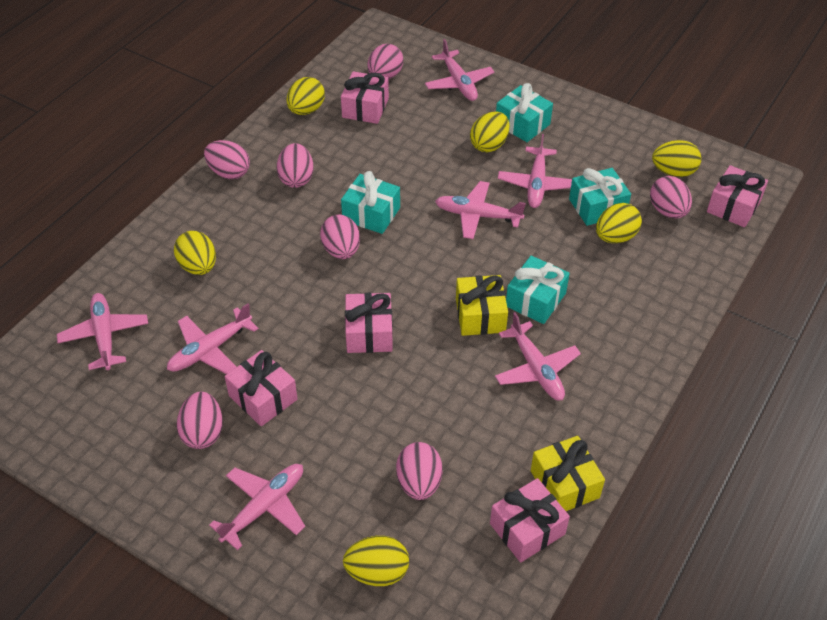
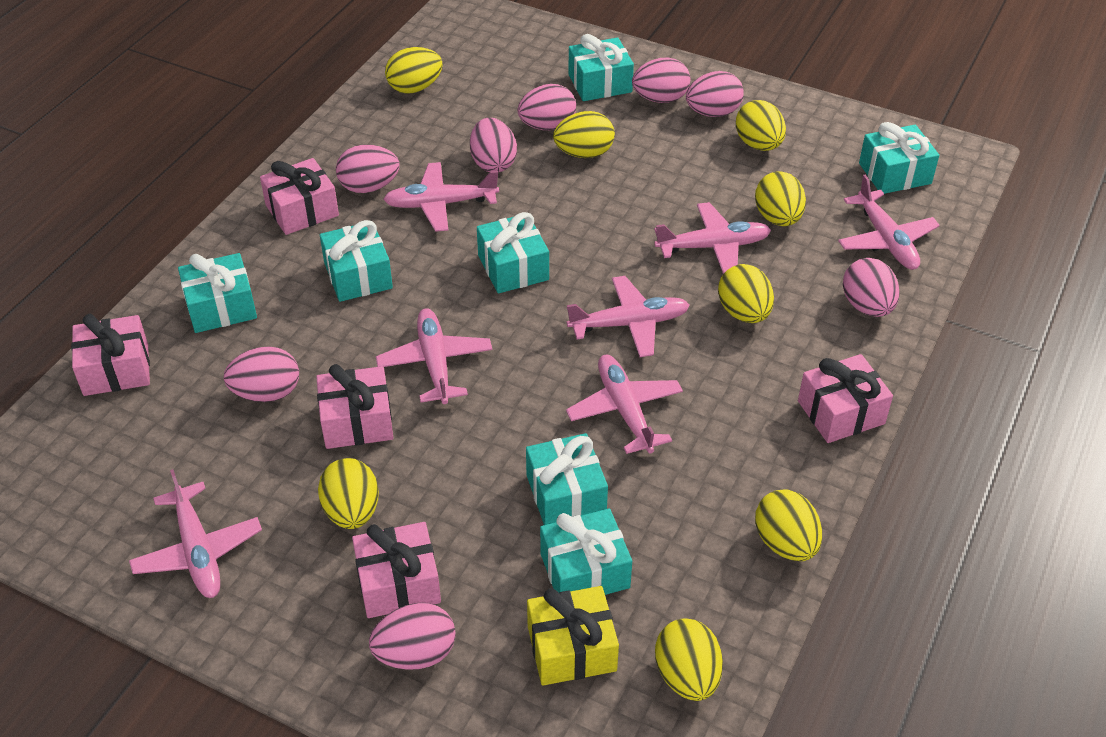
pink egg: [177,392,223,449] [204,140,250,179] [277,143,313,188] [320,214,360,259] [368,44,403,79] [396,442,443,500] [650,176,692,218] = 7 -> [224,346,299,402] [336,145,400,193] [369,603,456,670] [470,118,517,172] [517,84,576,130] [632,57,691,103] [686,71,744,117] [843,258,900,317] = 8
turquoise gift: [341,171,400,234] [496,83,553,142] [506,256,570,324] [569,168,631,226] = 4 -> [178,253,257,333] [320,220,393,302] [477,212,549,293] [526,433,608,525] [540,508,632,595] [568,34,634,101] [859,122,939,194] = 7
yellow egg: [174,231,216,275] [287,77,325,115] [343,536,409,586] [470,112,509,152] [596,203,642,243] [652,140,701,177] = 6 -> [318,458,379,529] [385,47,443,94] [553,111,615,158] [655,618,723,701] [718,264,774,323] [736,100,786,151] [755,171,806,226] [755,490,822,561] = 8
yellow gift: [456,275,508,336] [531,436,605,511] = 2 -> [527,586,619,686] = 1

